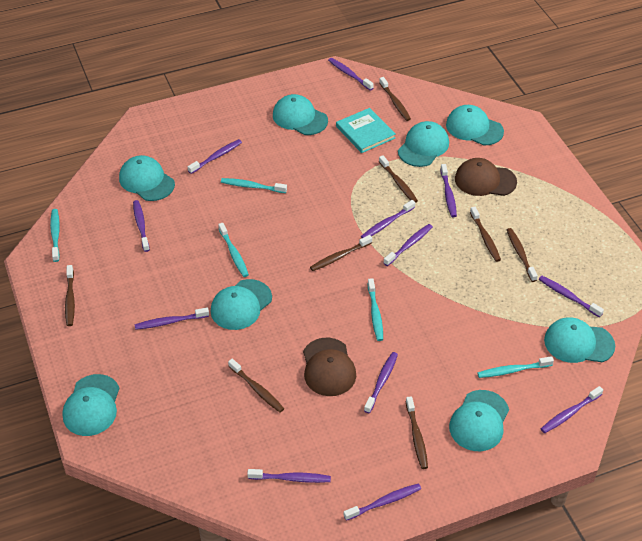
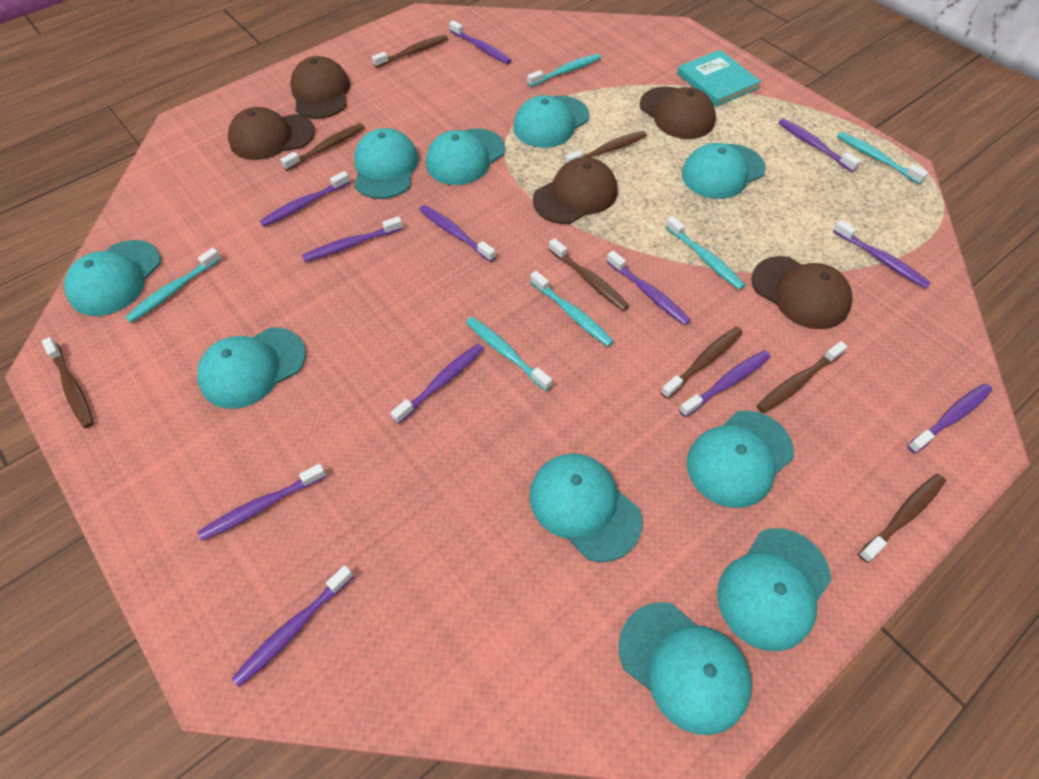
brown cap: [303,338,356,396] [455,158,517,196] = 2 -> [228,107,315,160] [290,56,350,119] [533,157,618,224] [640,87,716,139] [751,256,852,329] = 5
turquoise cap: [62,374,120,436] [119,155,175,201] [211,279,272,330] [273,94,328,135] [398,121,449,167] [446,105,504,146] [449,390,509,451] [544,318,615,363] = 8 -> [64,240,161,316] [197,327,306,409] [354,128,419,199] [426,128,505,185] [513,95,590,148] [529,453,642,562] [619,602,752,735] [682,143,766,199] [687,411,794,508] [717,528,831,651] = 10
turquoise toothbrush: [50,209,60,262] [218,223,249,277] [221,178,287,193] [368,278,383,341] [477,356,554,378] = 5 -> [125,248,221,323] [466,317,552,391] [527,54,601,87] [530,271,614,347] [665,216,745,290] [837,132,928,184] = 6

